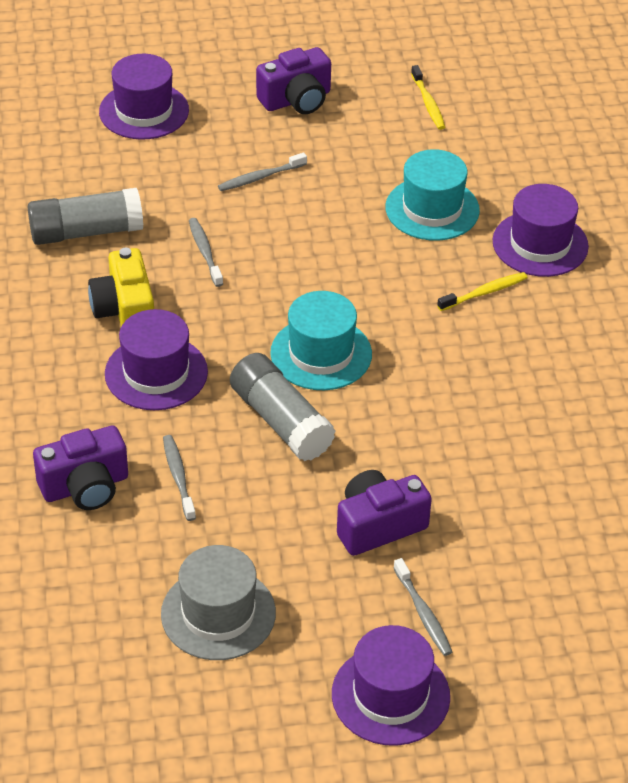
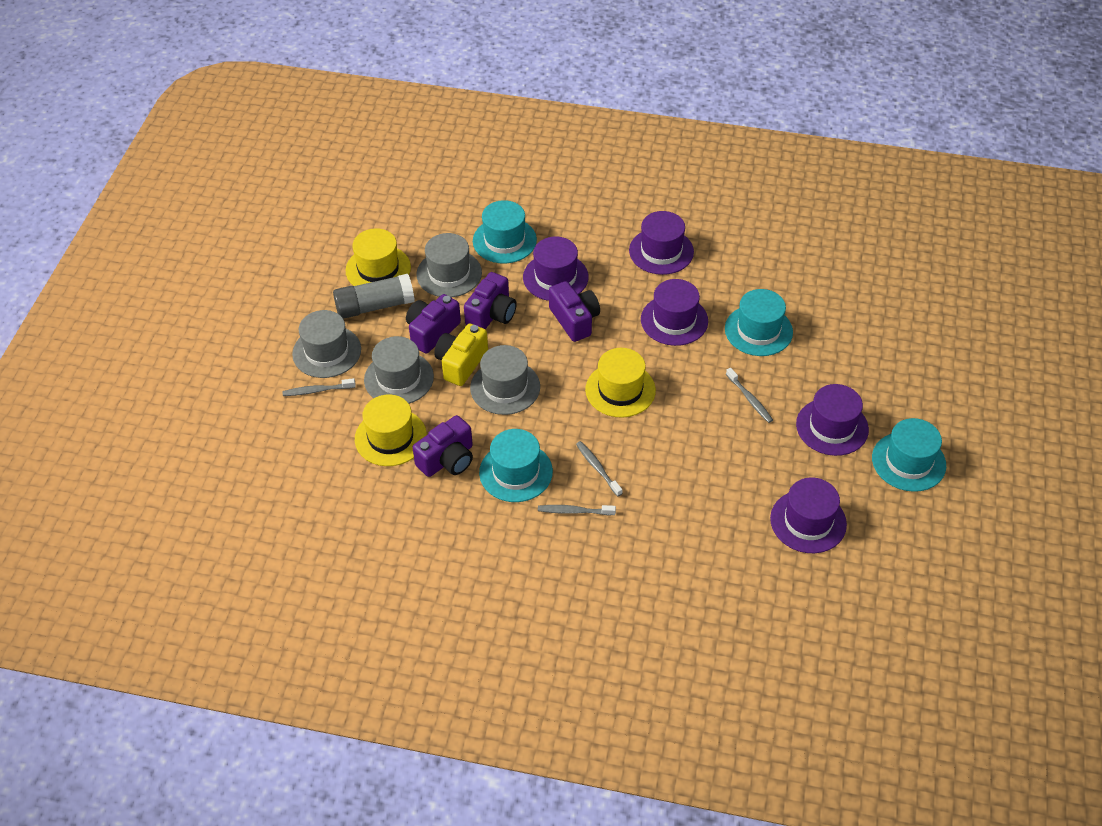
grey glue stick: [28,188,143,245] [230,353,335,461] = 2 -> [333,274,415,319] = 1
grey hat: [161,545,276,660] = 1 -> [292,310,361,378] [364,336,434,404] [416,233,482,297] [470,345,540,415] = 4
purple camera: [33,426,128,510] [256,47,331,114] [337,470,432,556] = 3 -> [406,294,461,353] [413,415,473,477] [464,272,517,329] [549,281,600,342] = 4
purple hat: [99,54,189,140] [105,309,208,410] [332,625,450,746] [493,184,589,277] = 4 -> [523,237,589,301] [629,211,694,275] [641,279,708,346] [770,477,847,553] [796,384,869,456] = 5
turquoise hat: [270,291,372,390] [385,149,480,241] = 2 -> [473,200,537,263] [479,429,553,502] [725,289,793,356] [872,418,946,492] = 4
yellow hat: none = 0 -> [346,228,411,286] [355,394,427,466] [585,348,656,418] = 3
yellow toothbrush: [411,65,445,130] [437,272,528,311] = 2 -> none = 0

